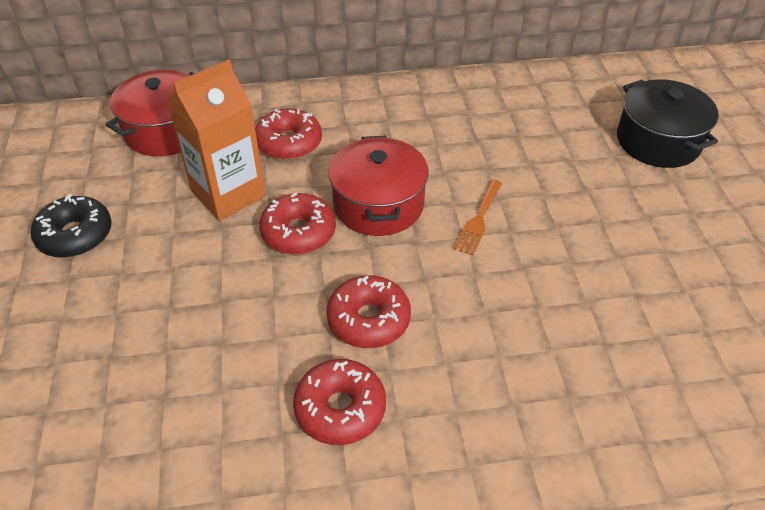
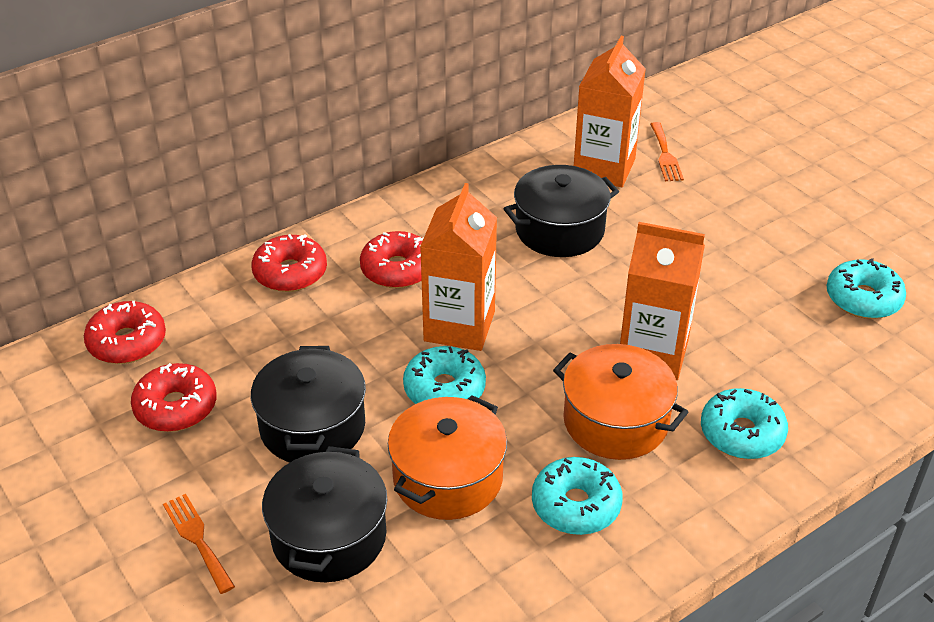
black donut: [31,194,112,258] = 1 -> none = 0
black pot: [617,79,719,168] = 1 -> [251,346,366,462] [262,446,387,582] [504,165,619,257] = 3
orange carton: [167,60,266,221] = 1 -> [420,183,497,351] [574,36,646,187] [620,222,705,380] = 3
orange fork: [453,179,503,255] = 1 -> [163,494,235,594] [650,122,684,181] = 2
orange pot: none = 0 -> [388,395,507,520] [553,344,688,460] = 2
red pot: [106,70,194,156] [328,136,429,236] = 2 -> none = 0
turquoise donut: none = 0 -> [403,346,486,404] [532,457,623,535] [701,388,788,459] [826,258,906,319] = 4

